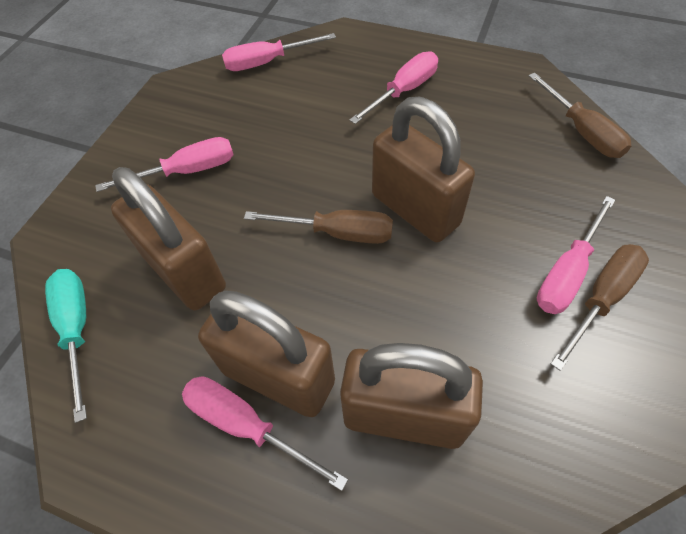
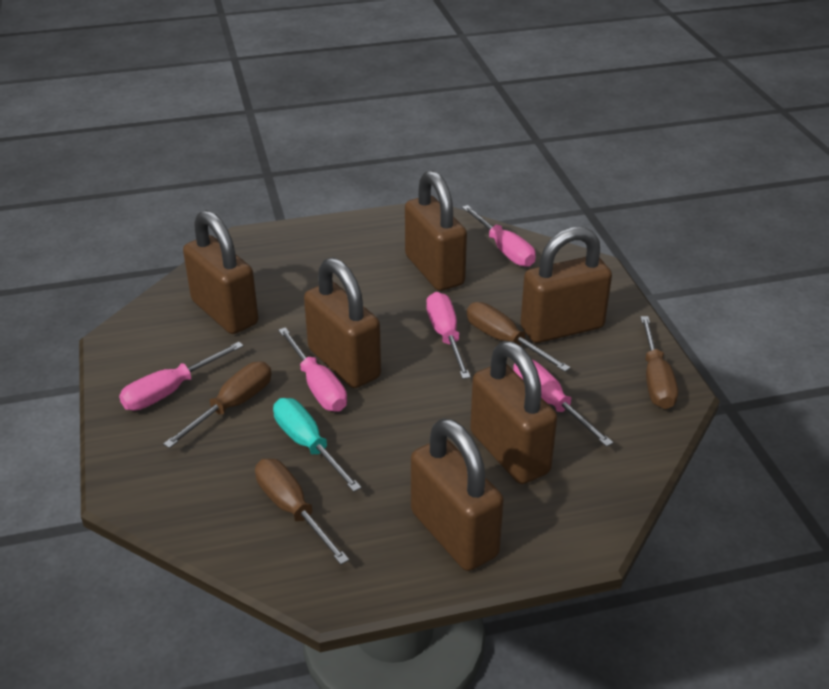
brown padlock: [111,167,226,311] [198,291,335,417] [340,343,483,449] [372,97,475,242] = 4 -> [183,210,258,334] [304,258,381,388] [405,170,467,291] [411,418,504,571] [470,341,557,484] [520,227,612,343] = 6
brown screwdriver: [244,210,393,244] [529,73,631,158] [551,244,649,371] = 3 -> [163,362,271,448] [255,459,349,565] [467,302,571,372] [640,316,678,409] = 4

